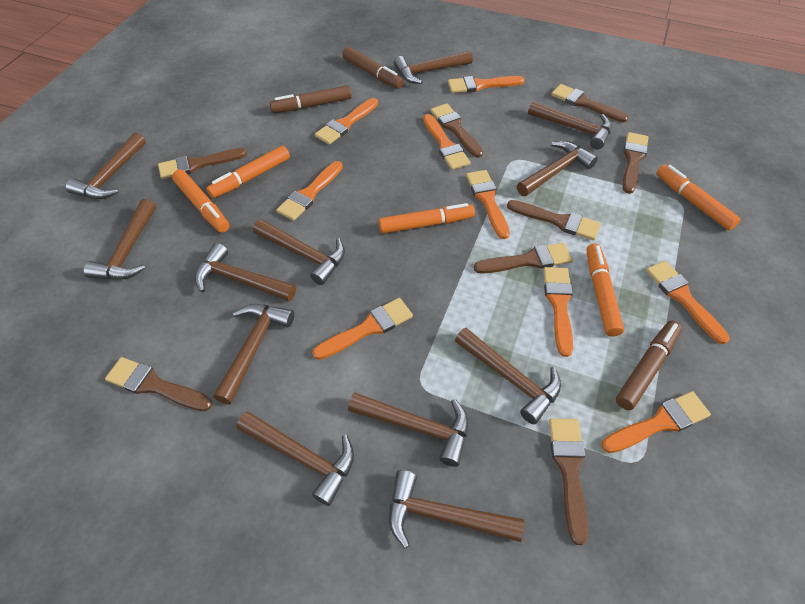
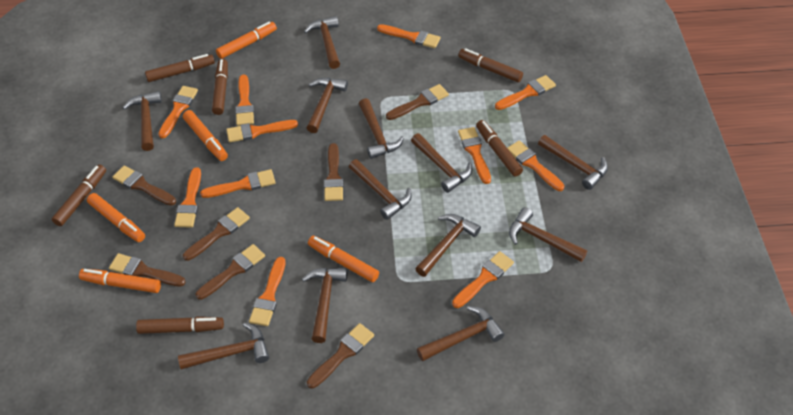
brown brush: [105,357,212,411] [158,148,247,179] [431,104,483,158] [474,243,573,274] [507,200,601,240] [549,418,588,545] [551,84,629,123] [622,132,648,194] = 8 -> [109,253,186,287] [112,166,176,206] [183,207,250,261] [196,244,265,300] [307,323,374,389] [324,143,343,201] [386,84,449,120] = 7
brown marker: [270,85,352,113] [343,47,404,89] [616,321,682,410] = 3 -> [52,164,106,226] [136,317,224,334] [145,54,215,82] [212,59,228,115] [458,48,523,82] [476,120,523,176] = 6
orange brush: [276,161,343,221] [312,298,413,360] [315,98,378,144] [423,114,470,170] [448,76,525,93] [466,170,510,239] [543,267,573,357] [601,391,711,453] [646,261,730,344] = 9 -> [159,86,198,138] [174,167,201,228] [200,169,276,198] [226,120,298,142] [235,74,254,126] [249,257,286,326] [377,24,441,48] [452,251,514,308] [458,127,491,184] [495,75,556,110] [507,140,565,191] = 11

